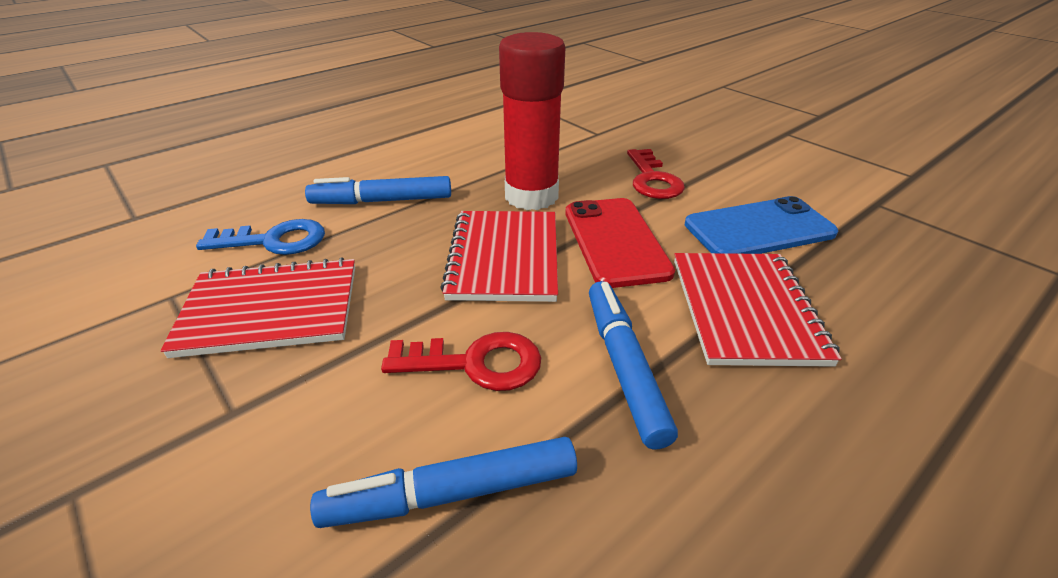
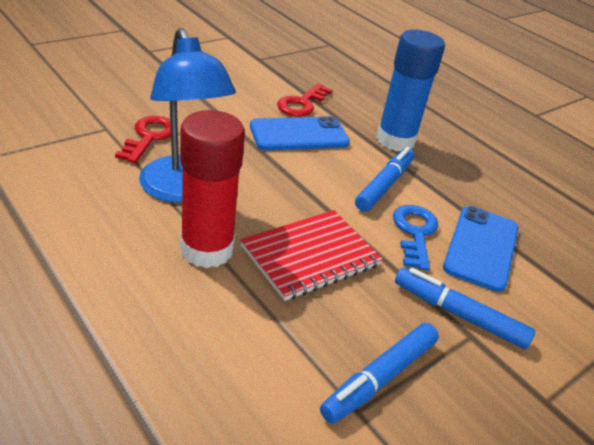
blue glue stick: none = 0 -> [376,30,445,152] = 1
blue lamp: none = 0 -> [139,28,236,203] = 1
blue phone: [685,196,838,254] = 1 -> [250,116,350,150] [443,206,519,292] = 2
red notebook: [161,257,355,358] [440,211,558,302] [674,253,842,367] = 3 -> [240,210,382,301] = 1
red phone: [565,198,675,288] = 1 -> none = 0

